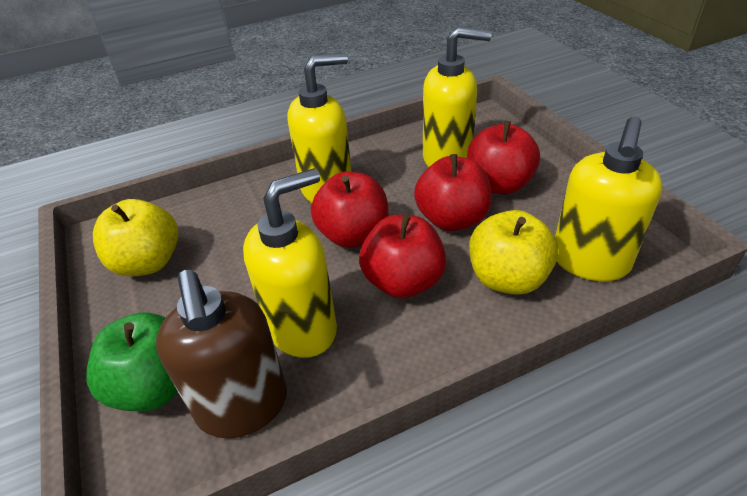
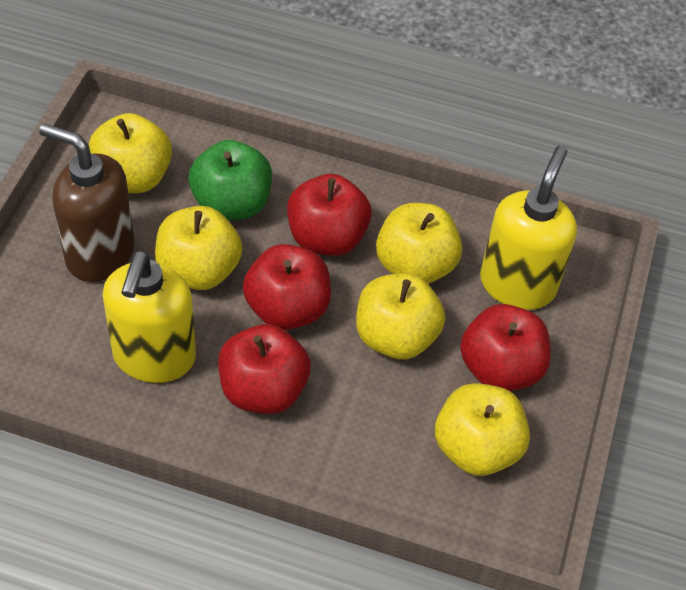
yellow apple: [93,199,178,277] [469,210,558,295] = 2 -> [88,113,172,193] [155,206,242,290] [356,273,445,359] [376,203,462,284] [435,383,530,476] = 5
yellow soap dispenser: [243,168,337,358] [288,53,351,203] [423,27,492,167] [555,116,663,281] = 4 -> [103,250,196,383] [480,146,577,310] = 2

